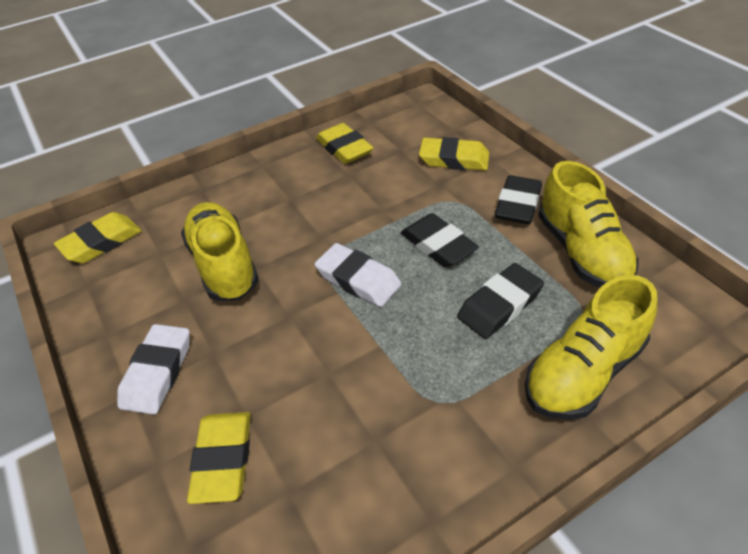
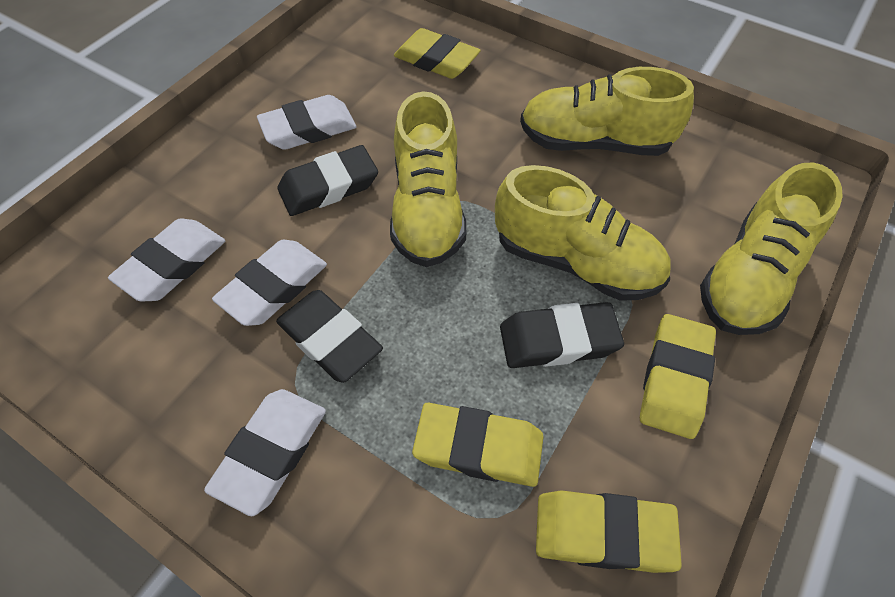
white eraser: [117,324,190,415] [315,243,401,307] = 2 -> [108,219,225,302] [204,389,326,516] [212,240,327,326] [257,95,356,150] = 4
yellow shoe: [181,202,259,301] [525,275,657,420] [538,161,639,288] = 3 -> [390,91,466,267] [495,165,671,301] [520,67,694,156] [700,162,843,335] = 4

